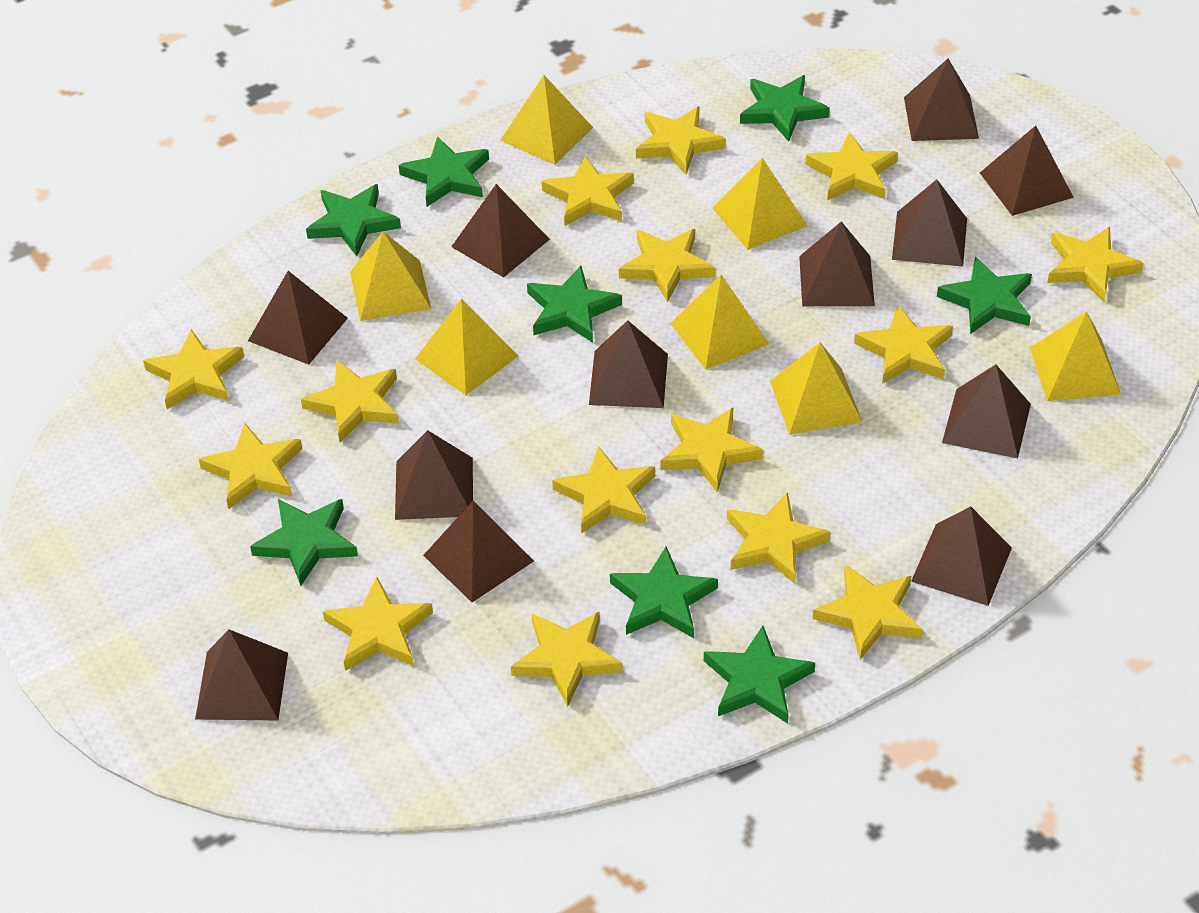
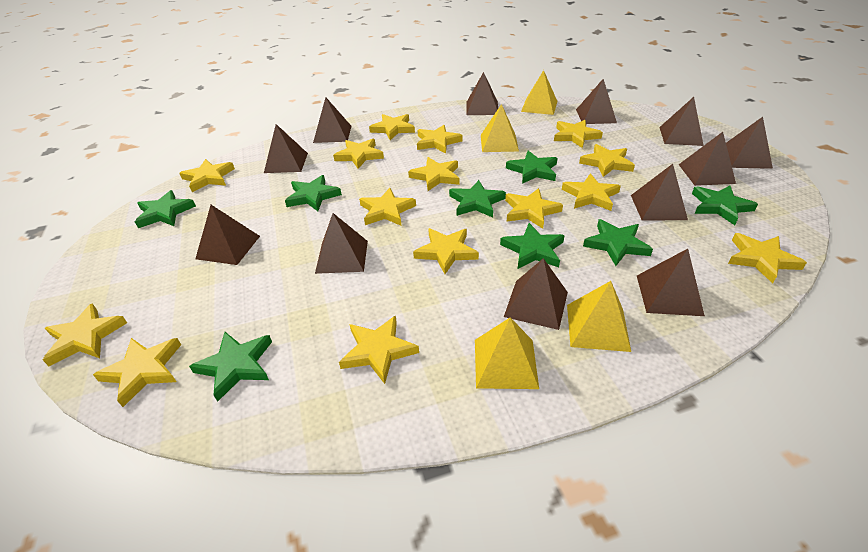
yellow pyramid: [350,232,431,321] [415,299,518,395] [500,75,593,165] [670,275,769,370] [712,158,807,250] [770,342,862,435] [1030,311,1121,401] = 7 -> [475,318,539,389] [481,104,519,152] [521,70,558,115] [567,281,631,352] = 4

